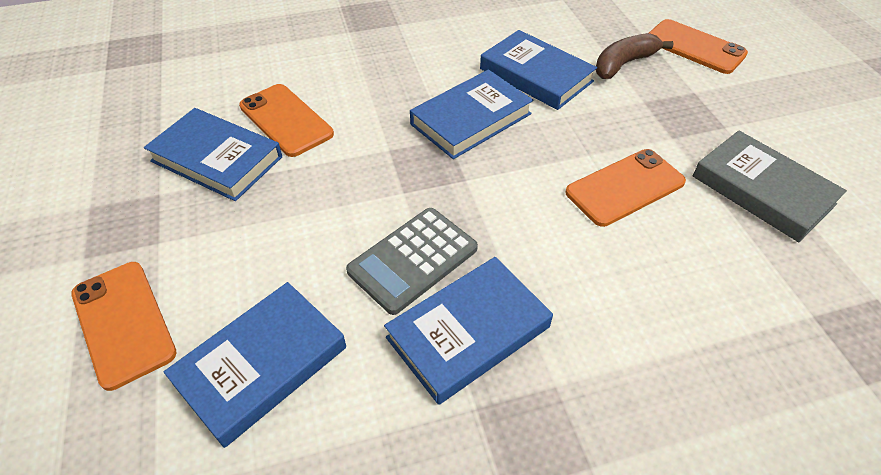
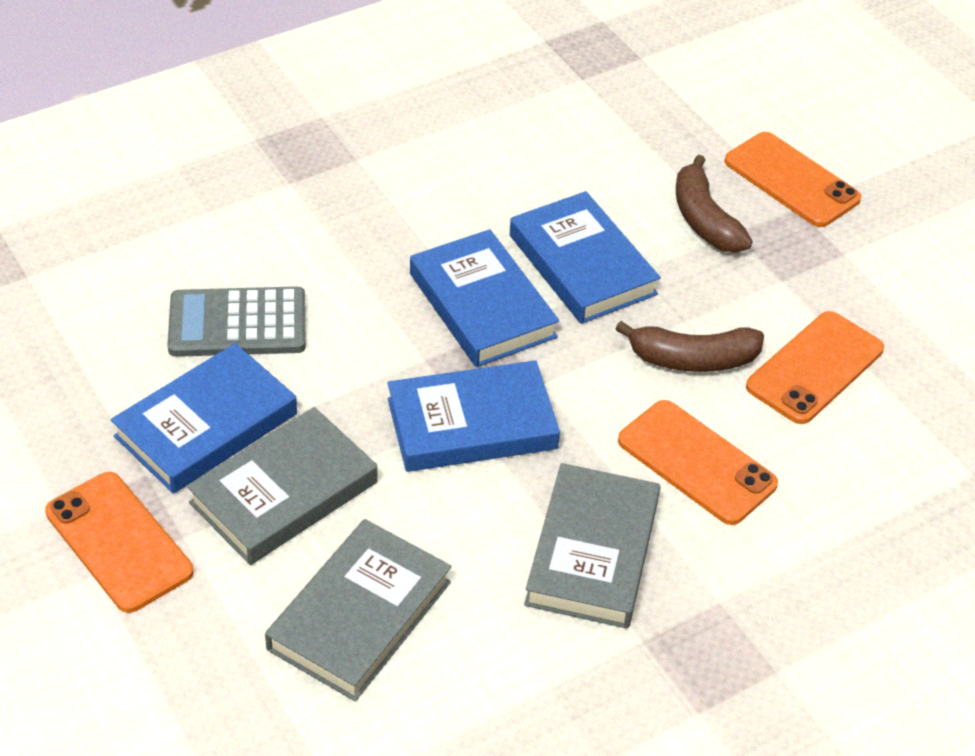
blue book: [144,108,282,201] [164,282,346,448] [384,257,553,405] [410,70,533,159] [480,30,597,110] = 5 -> [111,343,297,494] [388,360,560,472] [410,229,559,367] [510,191,661,324] = 4
brown banana: [596,33,674,79] = 1 -> [615,321,764,372] [676,155,752,252] = 2
grey book: [693,131,847,242] = 1 -> [187,407,377,565] [265,519,452,701] [524,463,660,628] = 3

